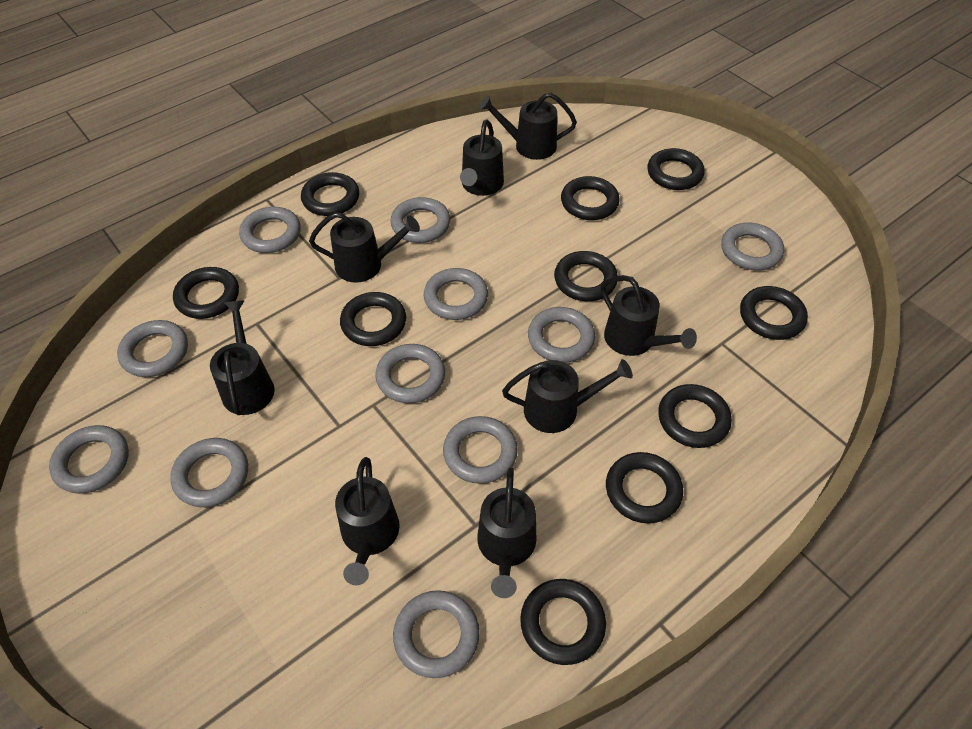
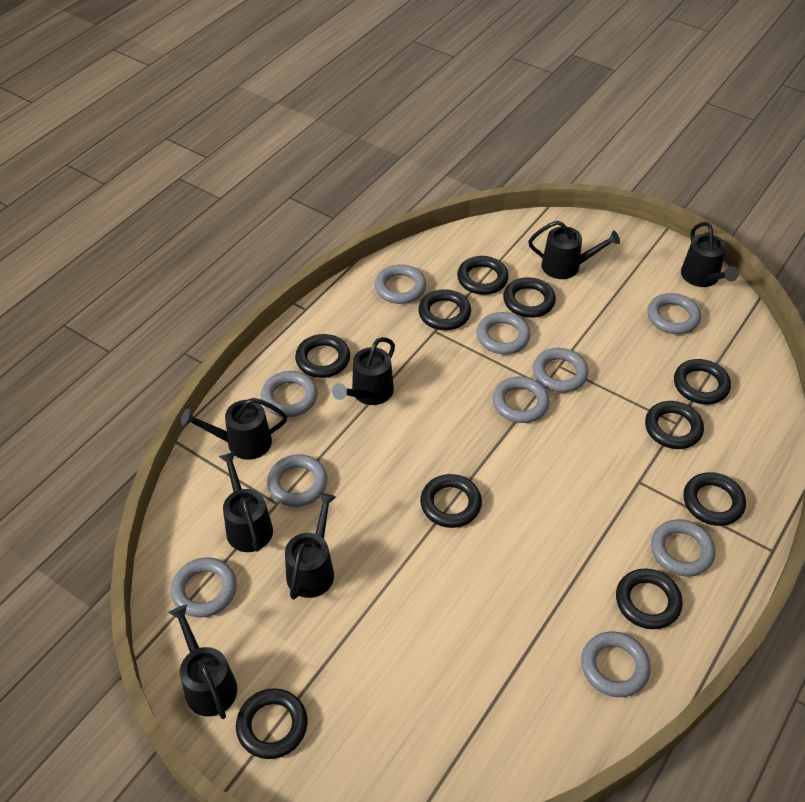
black watering can: [210,300,275,415] [309,212,420,283] [335,457,400,585] [460,119,504,196] [477,467,536,598] [479,93,577,160] [502,359,633,433] [601,275,697,356] = 8 -> [169,604,237,719] [181,398,287,460] [219,452,273,552] [285,493,336,599] [332,337,395,405] [528,221,620,279] [681,222,739,287] = 7
grey ring: [49,425,129,494] [117,320,188,377] [170,438,248,507] [239,207,301,253] [376,344,445,403] [390,197,450,243] [393,590,480,678] [424,268,488,320] [443,416,518,484] [528,307,595,363] [721,223,784,270] = 11 -> [171,557,237,617] [261,371,318,417] [267,454,328,507] [375,264,426,304] [477,312,531,354] [492,376,550,423] [533,348,588,393] [581,631,651,697] [647,293,701,334] [651,519,715,576] = 10

